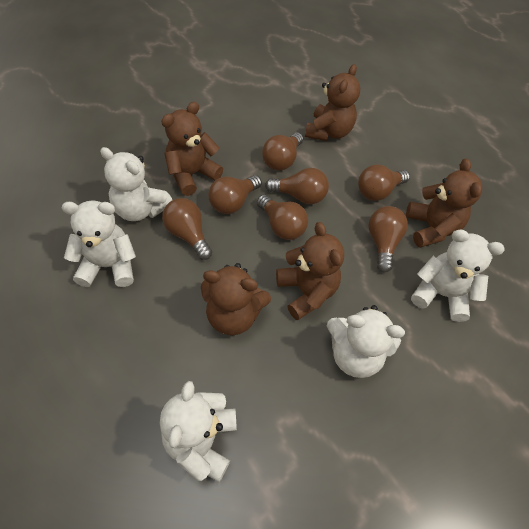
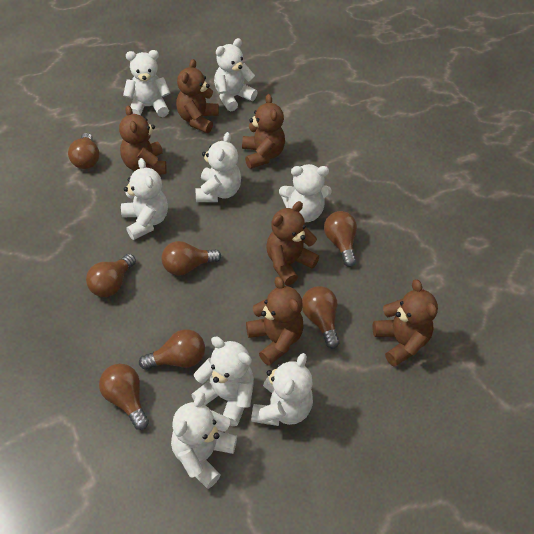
brown teddy bear: [161,102,223,196] [201,263,271,335] [276,222,344,320] [305,64,360,141] [406,159,482,248] = 5 -> [119,105,167,174] [176,59,219,133] [242,94,285,169] [246,277,304,366] [266,201,319,285] [372,279,438,367] = 6
white teddy bear: [62,200,136,287] [100,147,172,221] [160,381,237,482] [327,305,405,378] [411,229,505,322] = 5 -> [121,158,168,240] [123,50,170,117] [171,393,237,489] [191,337,254,426] [196,132,241,202] [214,38,258,111] [251,353,313,426] [279,164,331,223] = 8

